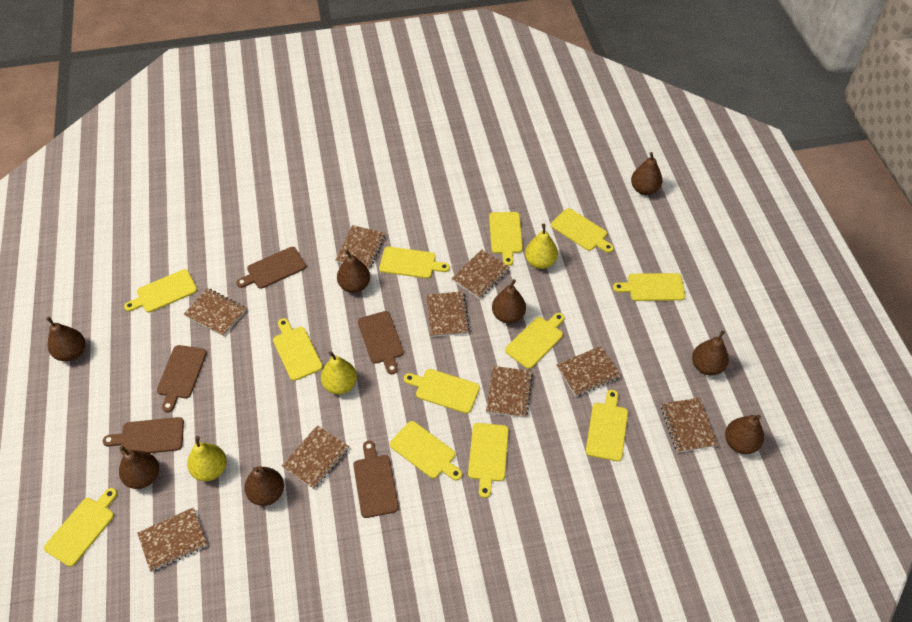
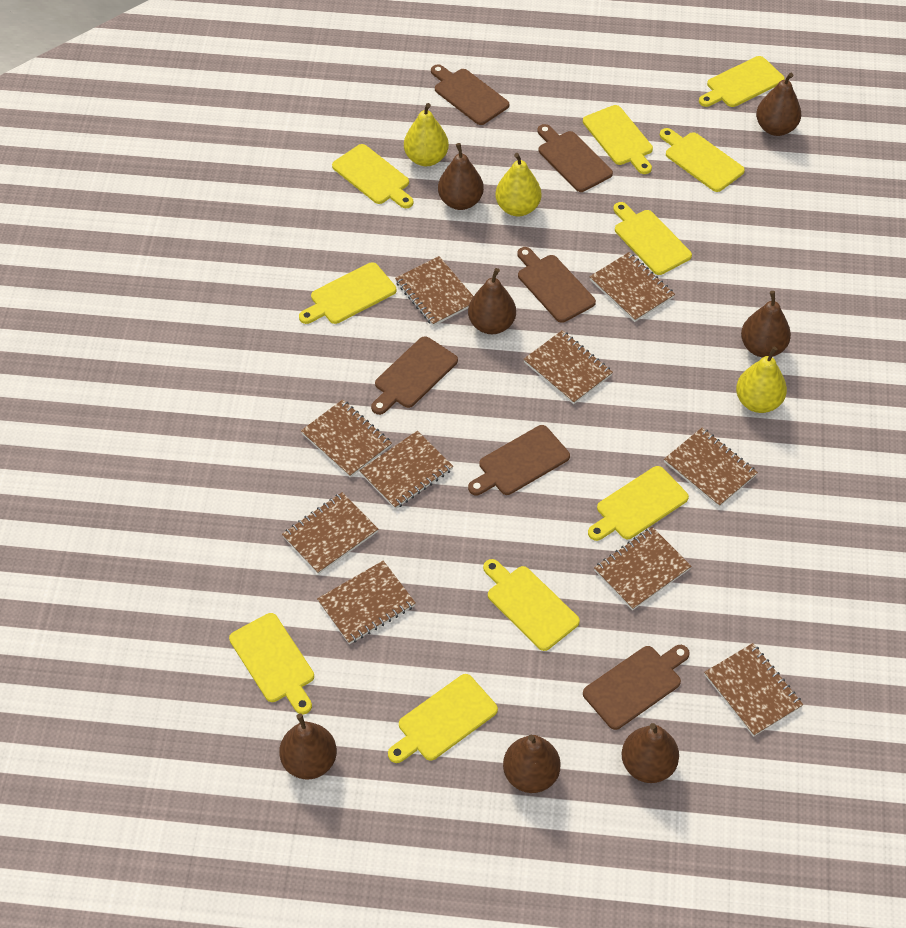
brown cutting board: [103,417,184,455] [157,345,207,412] [236,247,306,289] [353,441,399,518] [358,311,404,375] = 5 -> [371,336,458,415] [431,64,509,125] [468,425,570,495] [517,247,596,323] [537,124,613,192] [583,645,690,730] = 6
brown notebook: [137,508,208,572] [184,288,246,337] [282,425,349,489] [336,225,385,270] [426,291,470,337] [451,249,510,299] [486,366,533,418] [556,346,621,397] [661,398,718,453] = 9 -> [282,492,378,574] [301,400,392,478] [317,561,416,644] [359,431,453,509] [395,256,473,326] [524,330,613,404] [589,252,675,322] [594,527,692,610] [664,428,758,507] [704,643,803,737] = 10
brown pear: [46,317,85,361] [119,446,159,489] [245,466,284,506] [337,249,370,293] [492,279,526,324] [631,152,662,195] [692,330,729,375] [725,414,764,454] = 8 -> [279,714,337,780] [438,143,484,210] [468,268,516,334] [503,735,561,793] [622,723,679,783] [741,291,791,357] [756,73,801,136] = 7
yellow cutting board: [44,488,117,567] [124,269,197,313] [273,318,323,381] [379,247,450,279] [390,421,462,481] [404,369,480,414] [468,423,509,498] [489,212,523,266] [505,313,564,369] [551,208,614,253] [586,390,628,461] [613,273,685,301] = 12 -> [229,613,314,714] [299,262,396,324] [332,144,413,208] [388,674,498,763] [483,559,580,651] [583,105,653,174] [588,466,689,541] [613,202,692,275] [660,128,745,192] [699,56,785,107] = 10

